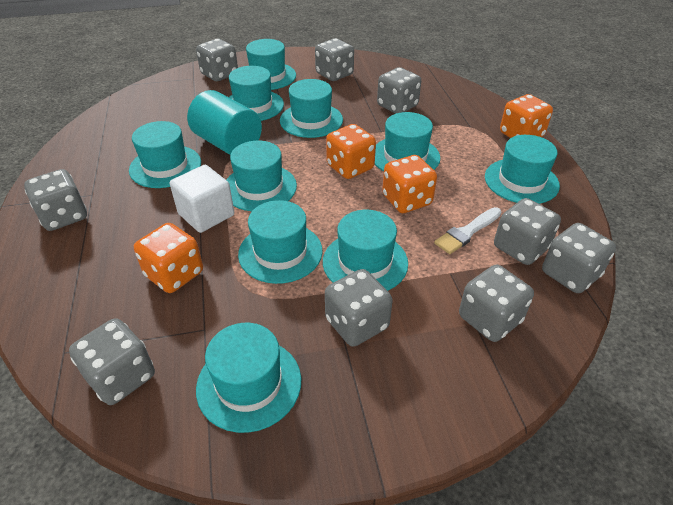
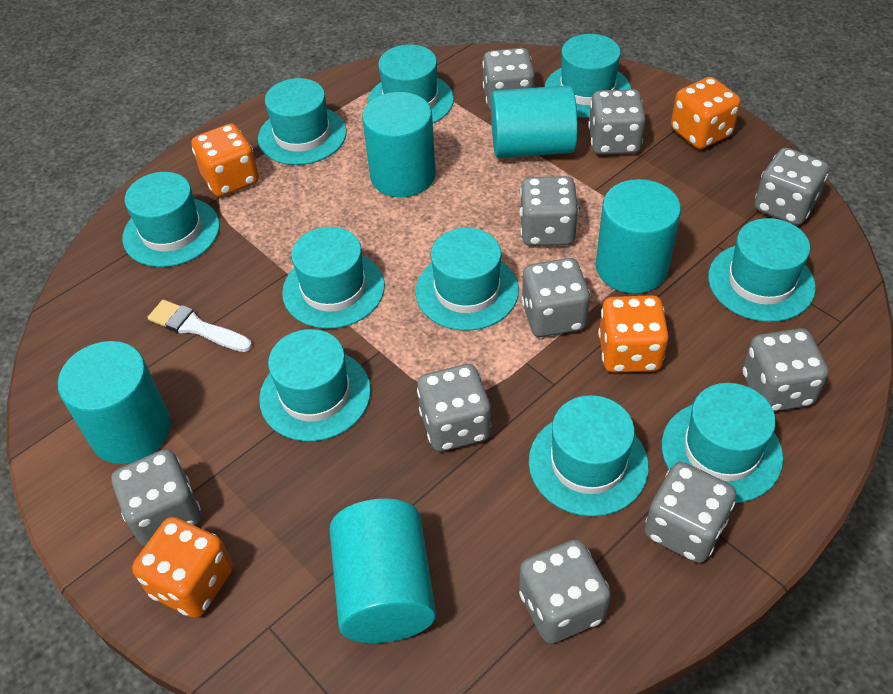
grey dice: [24,169,87,231] [69,318,155,405] [196,39,238,81] [315,38,354,81] [325,269,393,347] [377,67,421,114] [459,265,534,342] [494,198,561,265] [542,223,616,293] = 9 -> [112,449,201,546] [417,364,491,451] [482,48,535,111] [519,539,611,644] [520,176,579,246] [521,258,590,337] [588,89,646,155] [645,462,736,563] [742,328,828,411] [754,148,829,225] = 10
turquoise cylinder: [187,90,262,155] = 1 -> [58,341,171,464] [329,499,436,643] [362,92,436,197] [491,85,577,158] [596,179,681,294] = 5
white cube: [170,165,234,233] = 1 -> none = 0

